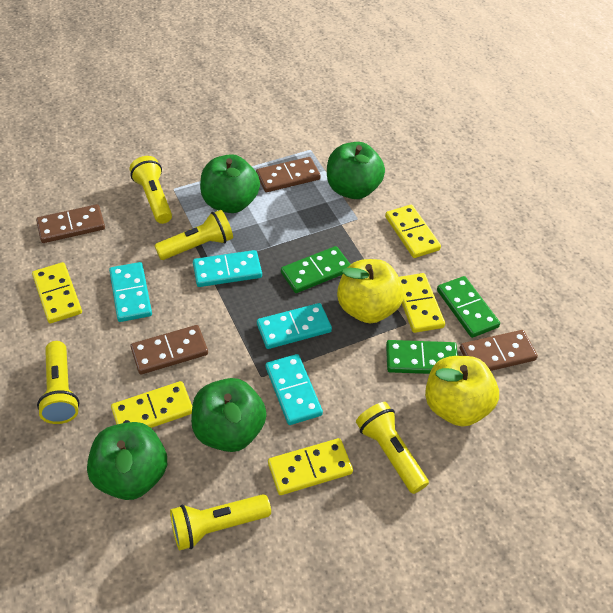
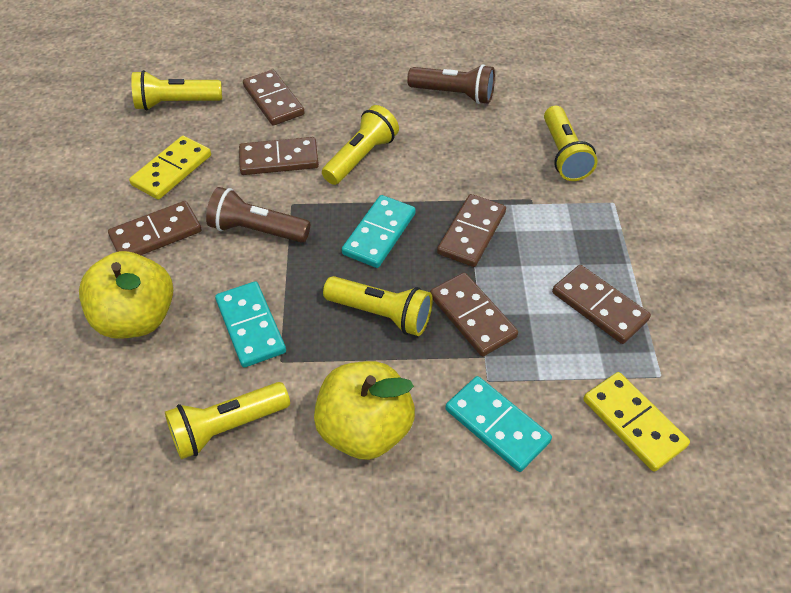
brown domino: [36,204,105,243] [130,325,208,375] [256,157,321,192] [460,330,538,371] = 4 -> [108,201,202,255] [239,137,319,175] [243,70,305,126] [430,273,518,356] [437,194,506,267] [552,265,651,344] = 6
brown flashlight: none = 0 -> [206,187,310,243] [407,64,495,104] = 2
green apple: [87,422,167,500] [191,378,267,452] [200,154,260,213] [327,142,385,199] = 4 -> none = 0
green domino: [281,246,351,293] [386,340,458,374] [437,276,500,338] = 3 -> none = 0
turquoise domino: [109,262,152,322] [193,250,262,287] [257,303,332,349] [266,354,323,425] = 4 -> [215,281,286,368] [342,195,416,268] [446,376,552,472] = 3
yellow domino: [32,262,82,323] [111,381,192,428] [268,438,353,495] [385,205,441,258] [399,273,445,333] = 5 -> [129,136,211,200] [583,372,690,472] = 2

